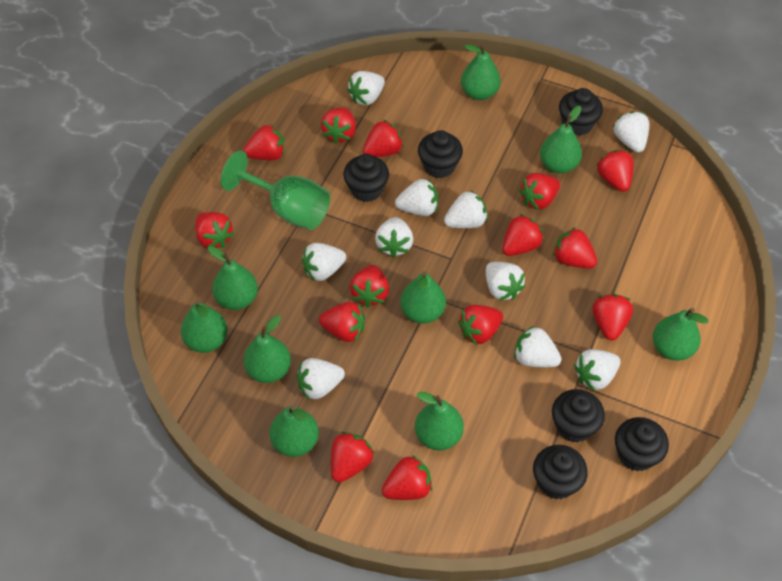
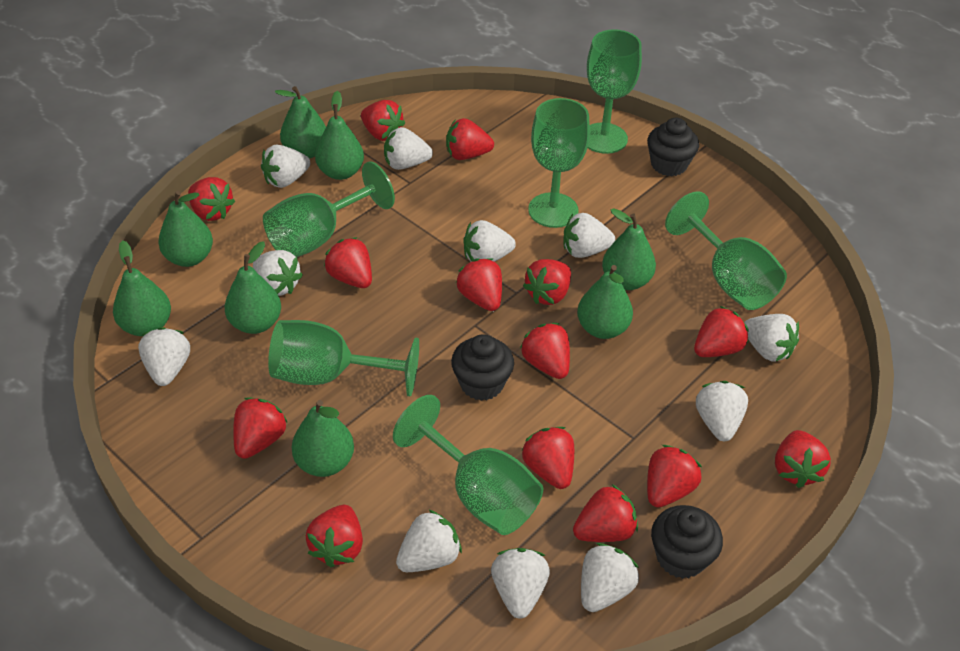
black cupcake: [343,154,389,202] [418,130,463,178] [533,445,588,500] [552,389,605,442] [559,88,603,136] [615,417,669,471] = 6 -> [451,334,514,401] [647,118,699,176] [651,505,723,579] = 3
green goblet: [221,150,330,230] = 1 -> [263,161,395,257] [268,320,419,397] [393,395,543,535] [528,98,590,228] [587,29,642,154] [665,191,787,310] = 6
green pear: [181,300,228,353] [208,246,258,310] [244,315,291,383] [270,405,319,457] [400,271,446,324] [415,392,464,450] [461,44,501,100] [540,106,582,173] [653,308,708,361] = 9 -> [113,240,171,336] [158,191,213,267] [225,241,281,334] [275,86,326,159] [292,400,354,477] [315,91,364,180] [577,265,633,339] [602,208,656,290] = 8
white strawberry: [297,358,345,399] [302,243,346,281] [347,71,385,105] [375,217,413,258] [395,179,438,216] [444,190,488,228] [486,262,525,300] [514,326,561,367] [574,349,621,391] [613,111,649,152] = 10 -> [138,327,190,386] [253,250,303,296] [261,145,310,188] [384,127,433,170] [396,509,462,572] [463,220,516,262] [491,548,550,618] [563,213,615,258] [581,543,639,612] [696,381,748,441] [744,314,799,361] = 11

